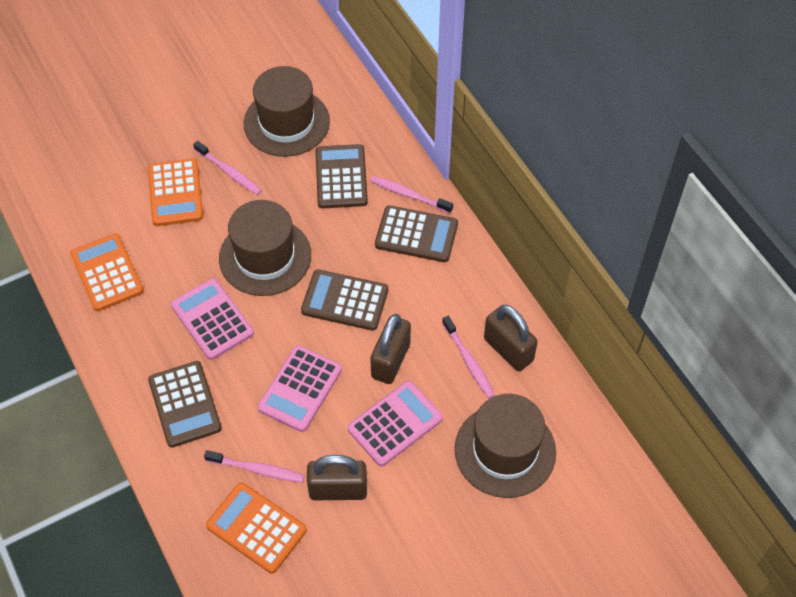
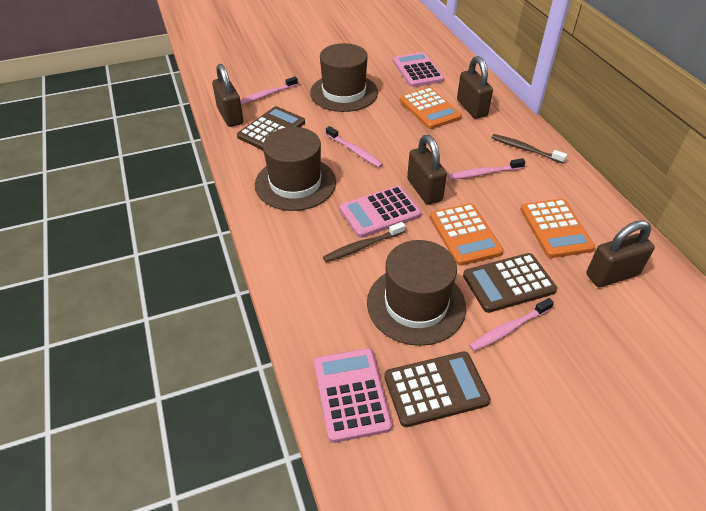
brown calculator: [148,361,222,447] [301,269,388,331] [316,144,368,208] [375,205,458,262] = 4 -> [237,106,305,150] [384,351,490,427] [463,253,557,313] = 3
brown padlock: [307,455,367,500] [370,314,411,384] [484,305,538,371] = 3 -> [212,64,243,127] [407,135,447,205] [457,56,493,119] [586,220,655,287] = 4
brown toothbrush: none = 0 -> [323,222,405,262] [491,134,567,163] = 2

